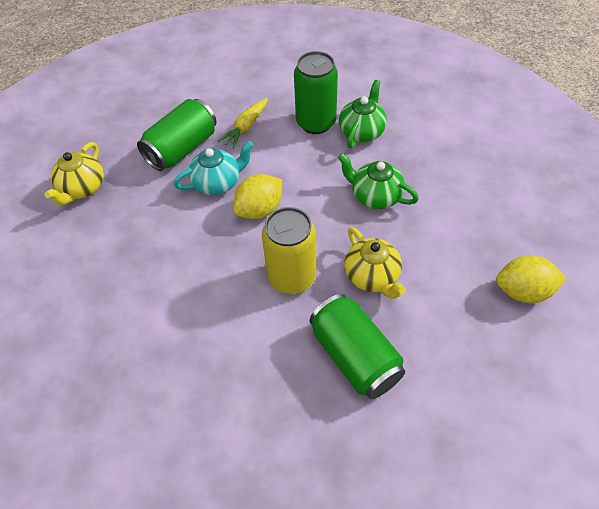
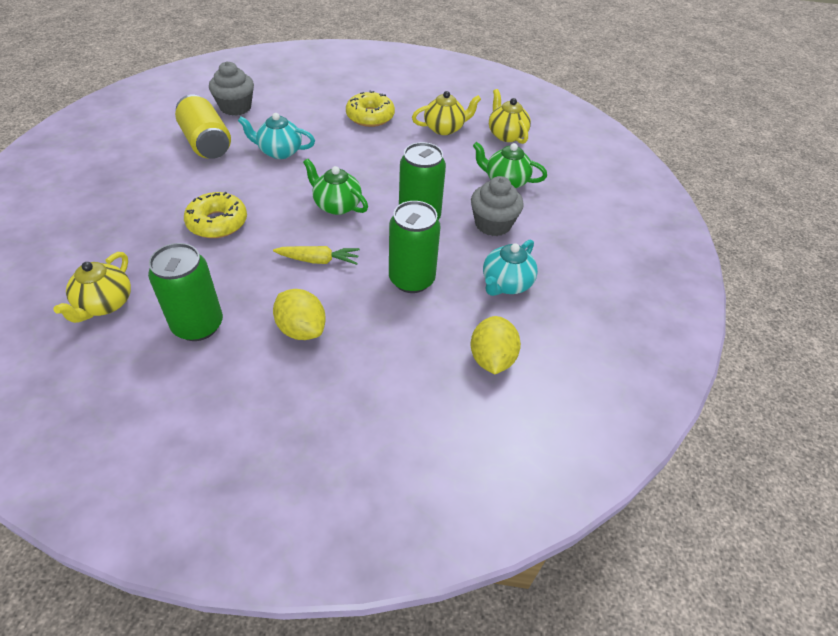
grey cupcake: none = 0 -> [209,61,254,116] [471,176,524,236] = 2
turquoise teapot: [174,141,253,195] = 1 -> [238,113,315,159] [483,239,538,296] = 2
yellow donut: none = 0 -> [184,192,247,238] [346,91,395,127] = 2
yellow teapot: [44,142,104,205] [344,227,406,299] = 2 -> [53,252,131,323] [412,91,481,135] [489,89,531,144] = 3

